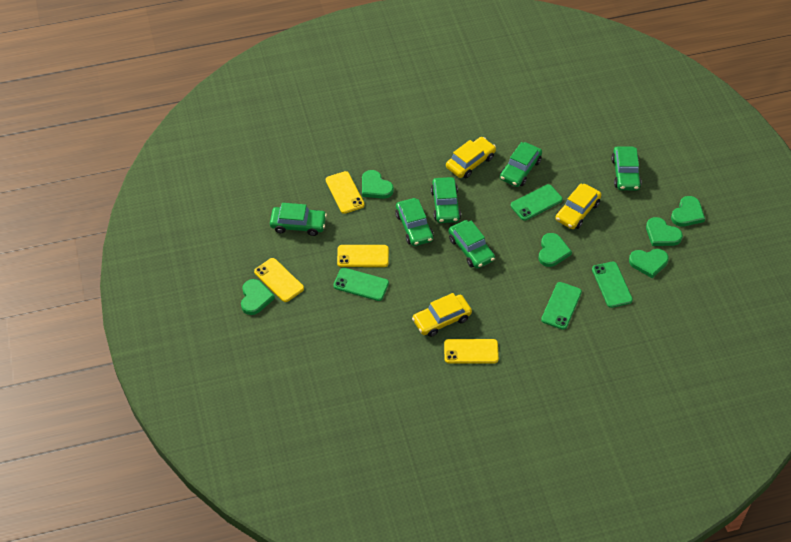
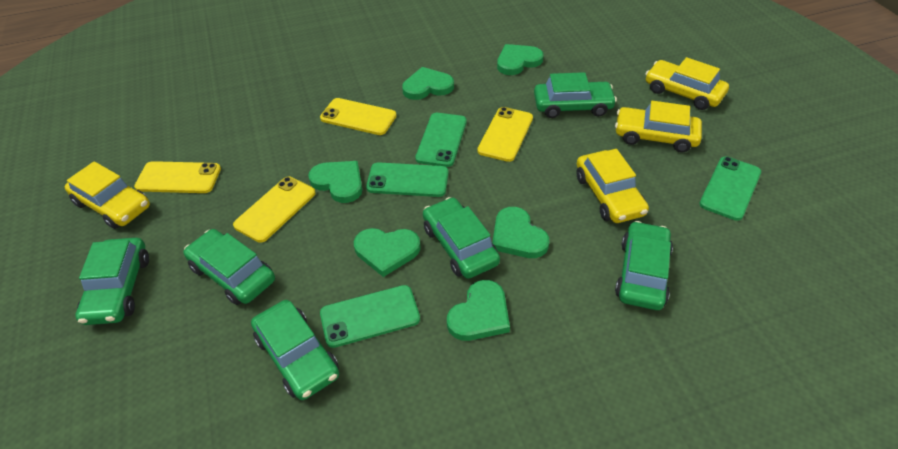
yellow car: [412,293,472,337] [446,137,496,178] [555,184,602,229] = 3 -> [65,161,150,229] [576,149,649,223] [615,101,702,152] [646,57,729,110] = 4

